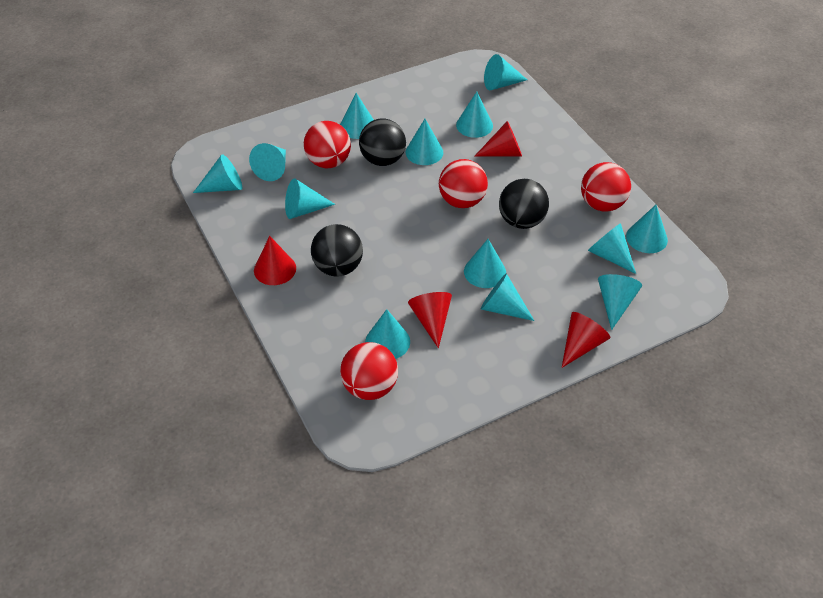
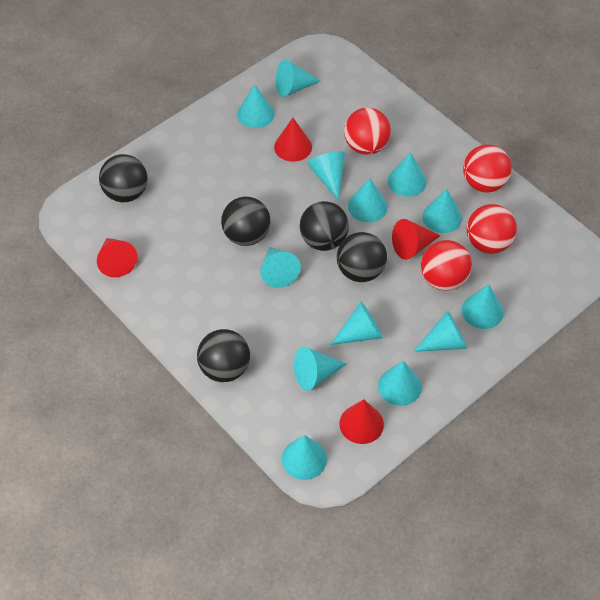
black ball: [311,224,363,277] [359,118,406,166] [499,179,549,229] = 3 -> [99,154,148,202] [197,329,250,382] [221,197,271,246] [300,201,349,251] [337,232,387,282] = 5

